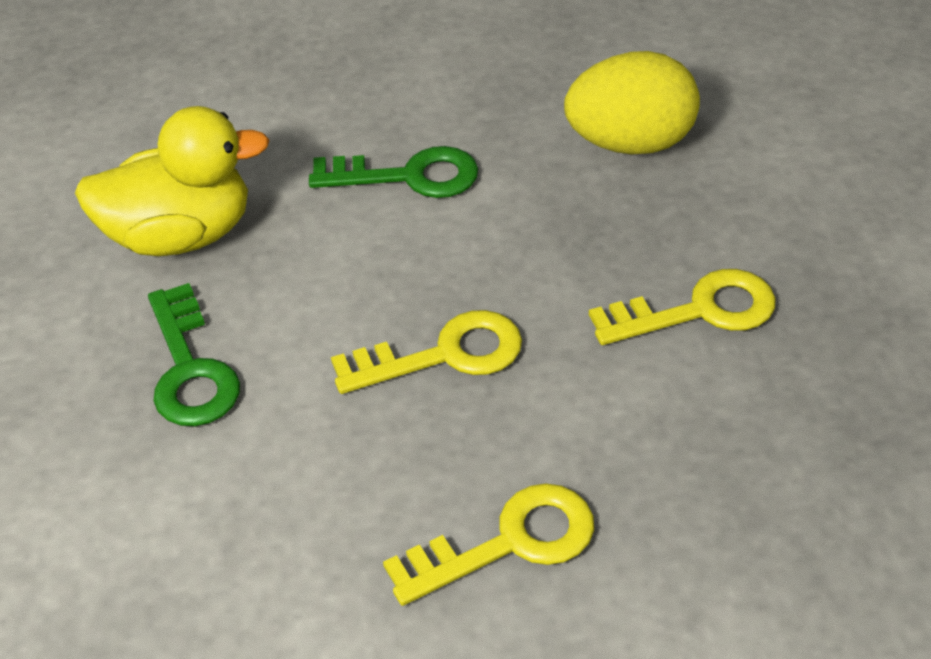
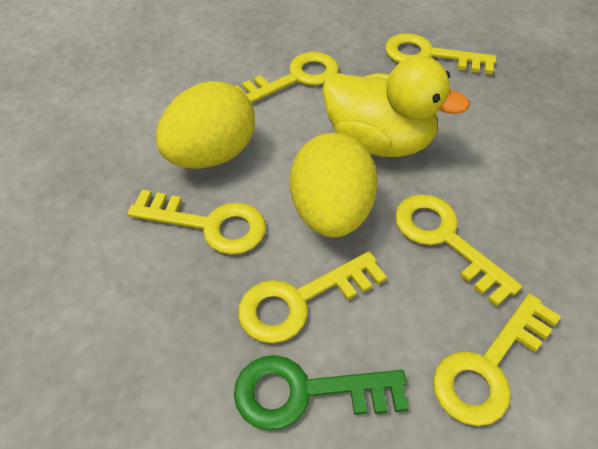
green key: [148,283,240,426] [309,146,478,198] = 2 -> [234,355,408,431] = 1
yellow egg: [564,51,700,154] = 1 -> [156,81,255,169] [290,133,378,237] = 2
yellow key: [331,310,522,394] [383,483,594,606] [589,269,776,345] = 3 -> [127,190,266,255] [235,52,339,103] [238,251,387,343] [385,33,496,74] [395,194,522,307] [433,294,561,426] = 6

